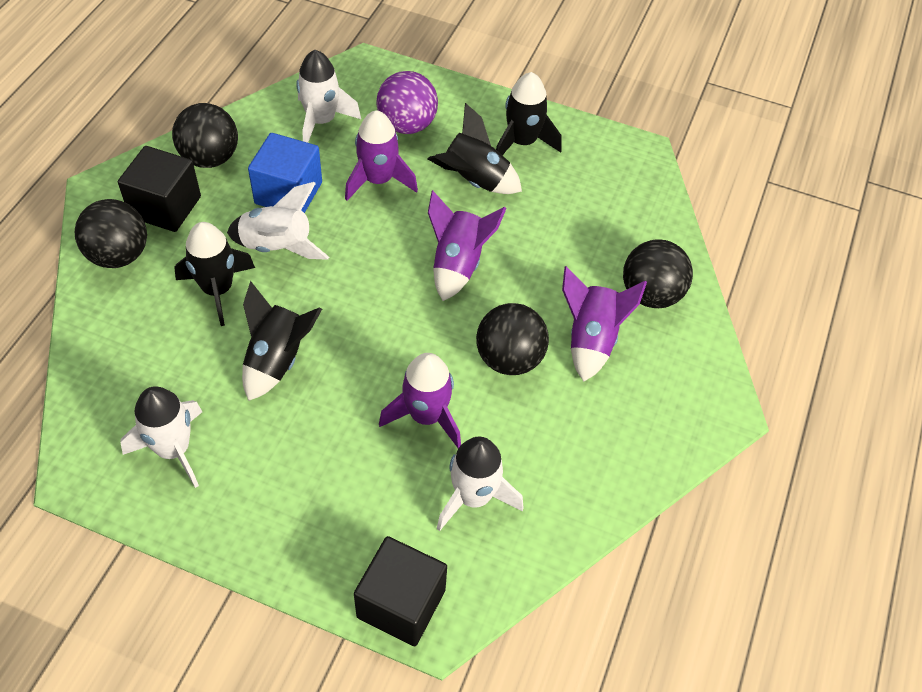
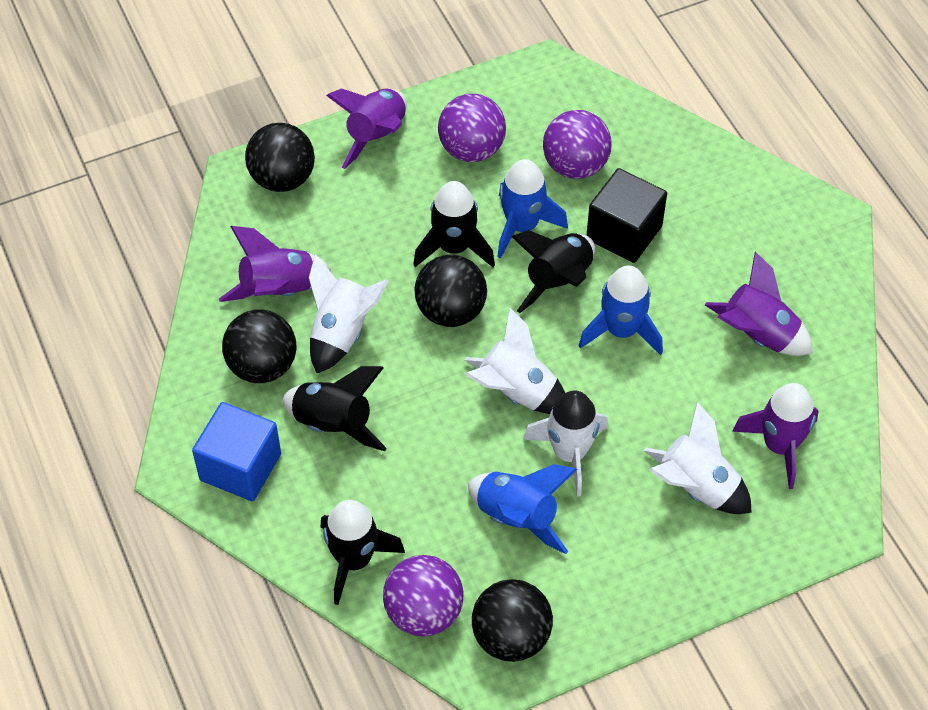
black cube: [118,146,201,232] [354,536,447,646] = 2 -> [586,168,667,263] = 1
blue rocket: none = 0 -> [468,464,577,554] [497,159,568,258] [579,265,663,355] = 3
purple ball: [376,71,438,134] = 1 -> [383,555,464,636] [438,94,506,162] [543,110,612,179] = 3

